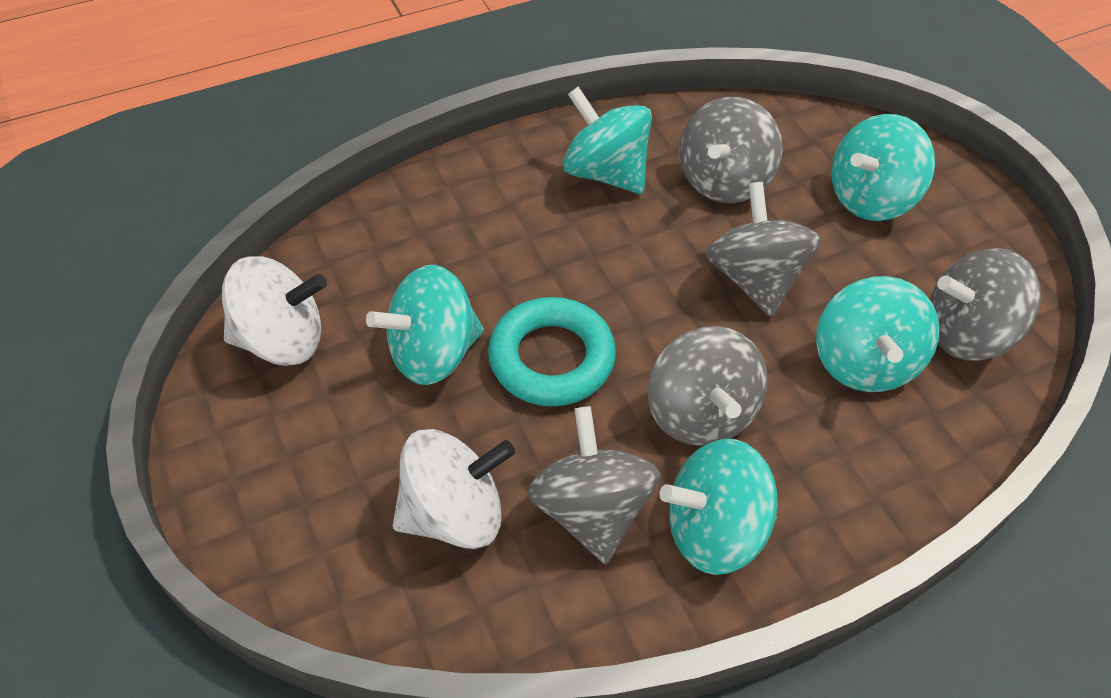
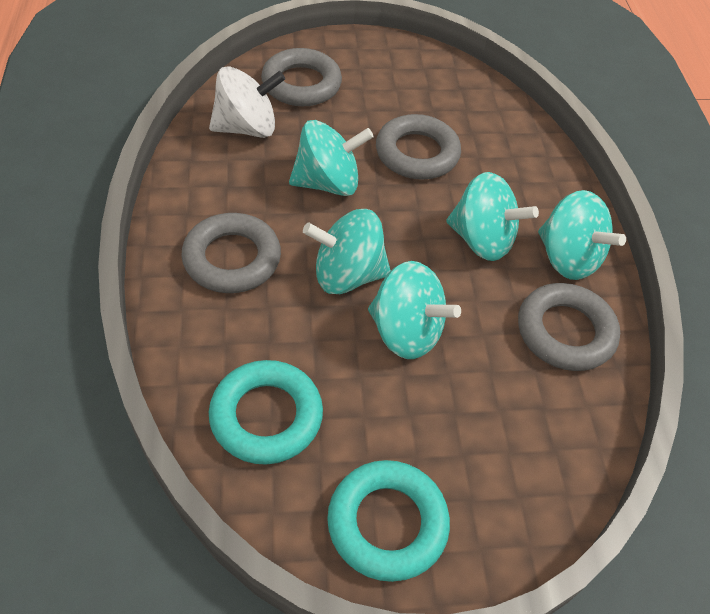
grey ring: none = 0 -> [181,213,281,293] [261,48,342,106] [376,114,461,180] [518,283,620,371] = 4
grey spinning top: [528,406,661,564] [648,326,768,446] [679,97,783,203] [706,182,821,317] [930,248,1041,360] = 5 -> none = 0
turquoise ring: [488,297,616,406] = 1 -> [209,360,323,465] [327,460,450,582] = 2
white spinning top: [222,256,327,366] [393,429,515,549] = 2 -> [209,67,285,138] = 1

